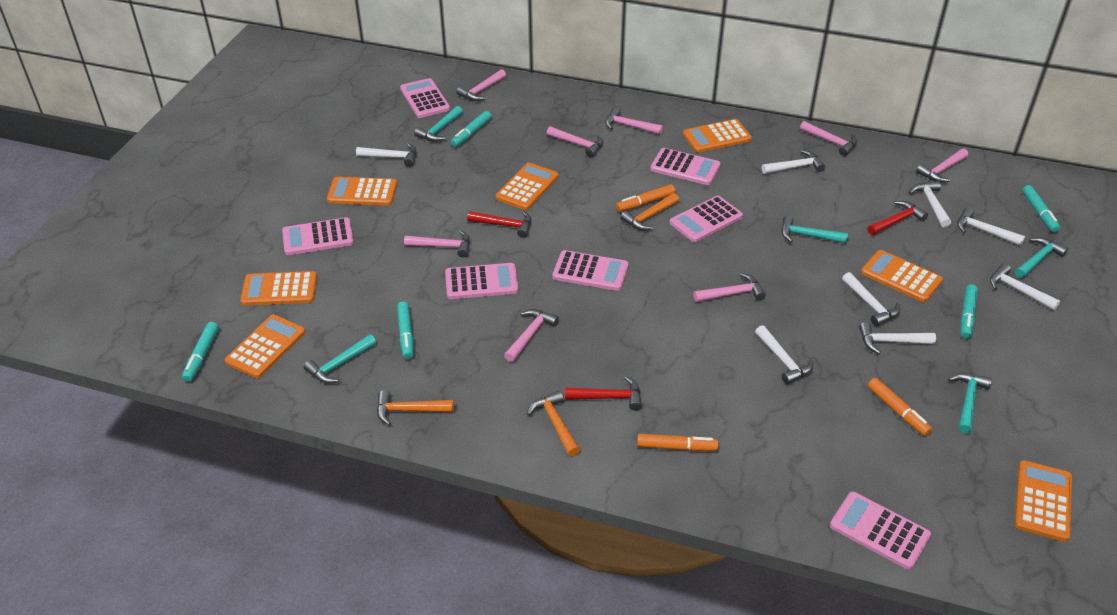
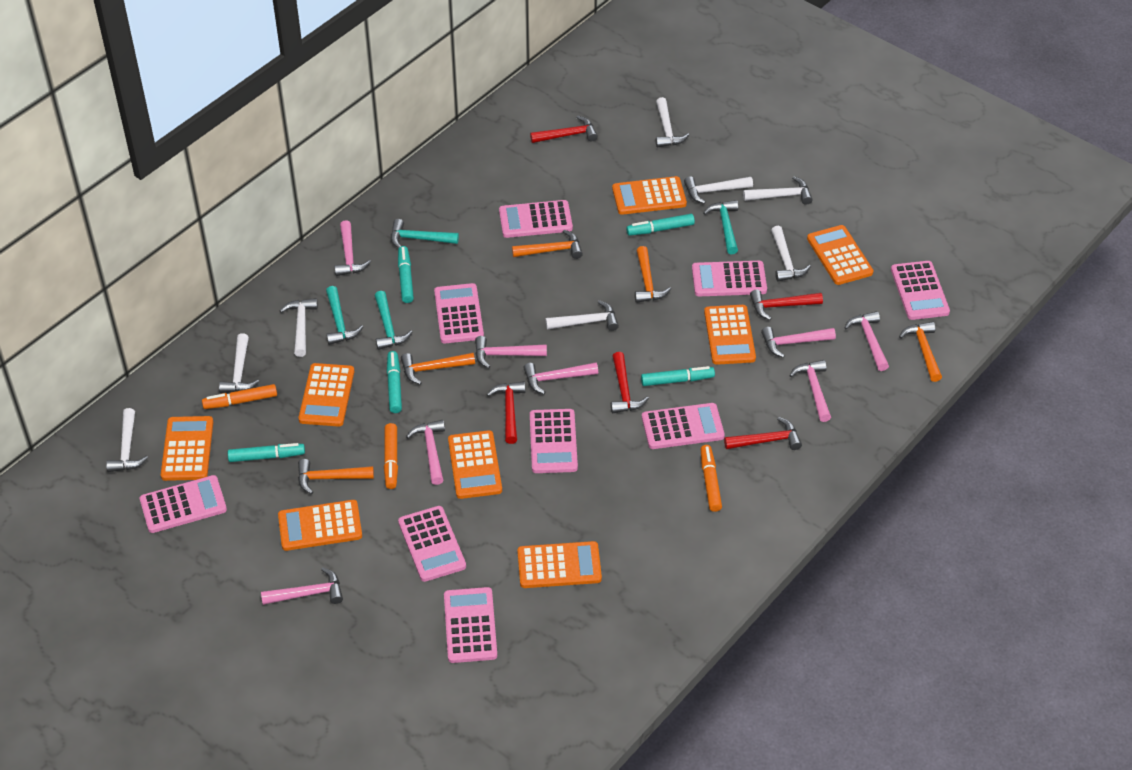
orange calculator: [225,315,305,378] [240,271,317,306] [327,177,397,206] [496,162,558,210] [683,119,752,153] [861,250,943,302] [1014,460,1072,542] = 7 -> [161,416,213,481] [278,500,362,551] [298,363,354,427] [448,430,502,499] [518,541,602,588] [612,176,687,215] [704,305,756,365] [807,225,874,285] = 8
orange hammer: [377,390,454,425] [527,390,580,457] [620,193,679,230] = 3 -> [298,459,374,494] [401,353,475,385] [512,230,583,259] [635,246,671,303] [899,321,942,382] = 5
pink calculator: [282,217,354,255] [400,78,450,118] [445,263,518,299] [552,250,628,291] [650,148,720,185] [670,196,743,242] [830,491,931,570] = 7 -> [140,475,227,533] [398,506,466,582] [434,283,484,343] [444,587,497,663] [499,200,573,238] [530,409,578,473] [642,403,725,449] [692,261,767,296] [891,261,950,320] = 9
red hammer: [467,211,531,238] [565,376,642,411] [868,201,928,235] = 3 -> [487,381,525,444] [530,116,598,143] [611,352,649,413] [724,417,802,450] [750,290,823,320] = 5
turquoise hammer: [304,334,376,384] [414,106,463,142] [781,215,848,243] [948,373,992,434] [1015,237,1068,279] = 5 -> [326,286,363,345] [375,291,412,350] [391,219,459,248] [703,200,738,255] = 4

